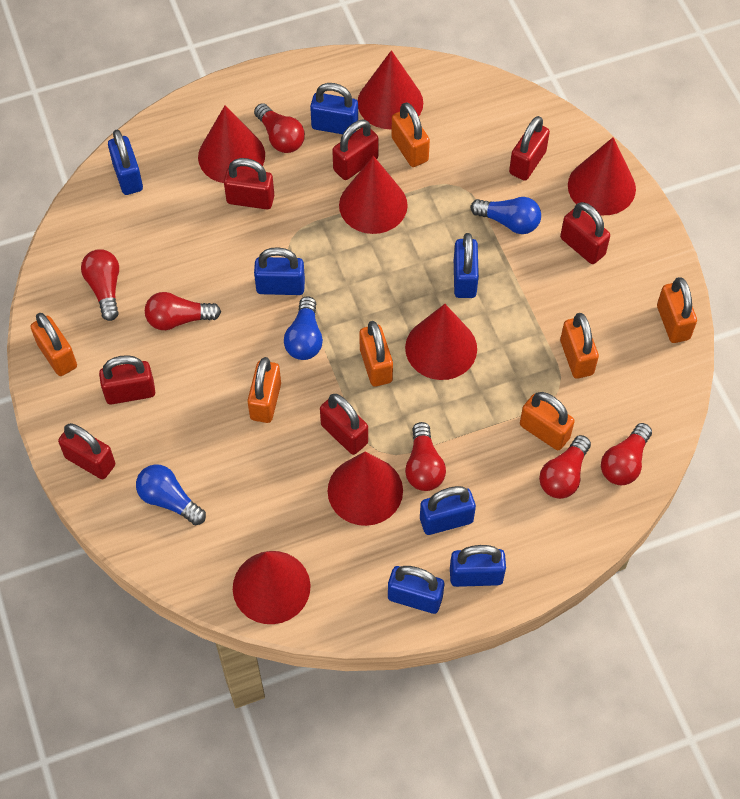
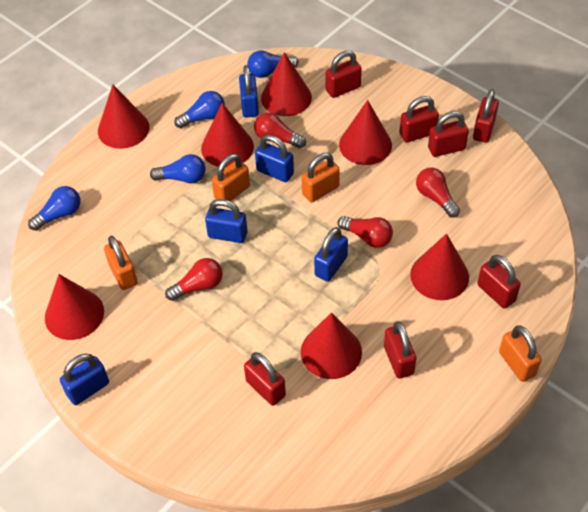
blue light bulb: [136,464,206,525] [284,296,323,360] [470,197,541,234] = 3 -> [28,186,80,231] [150,154,206,184] [174,91,225,128] [247,50,299,78] = 4
blue padlock: [108,130,143,195] [254,247,305,295] [310,83,358,134] [388,566,444,614] [420,486,476,535] [450,545,506,587] [454,233,479,298] = 7 -> [60,353,109,405] [205,199,247,243] [239,65,259,118] [255,135,294,182] [314,227,348,282] = 5
orange padlock: [31,313,77,376] [247,357,281,423] [359,321,393,387] [391,102,430,167] [520,392,575,450] [560,313,599,379] [657,277,697,343] = 7 -> [104,236,138,290] [212,154,250,201] [301,153,340,202] [499,325,542,382] = 4
red light bulb: [81,249,119,321] [145,292,221,330] [254,103,305,153] [405,422,446,491] [539,435,591,499] [601,423,652,485] = 6 -> [165,258,223,301] [254,112,306,149] [338,216,393,248] [416,168,460,217] = 4

